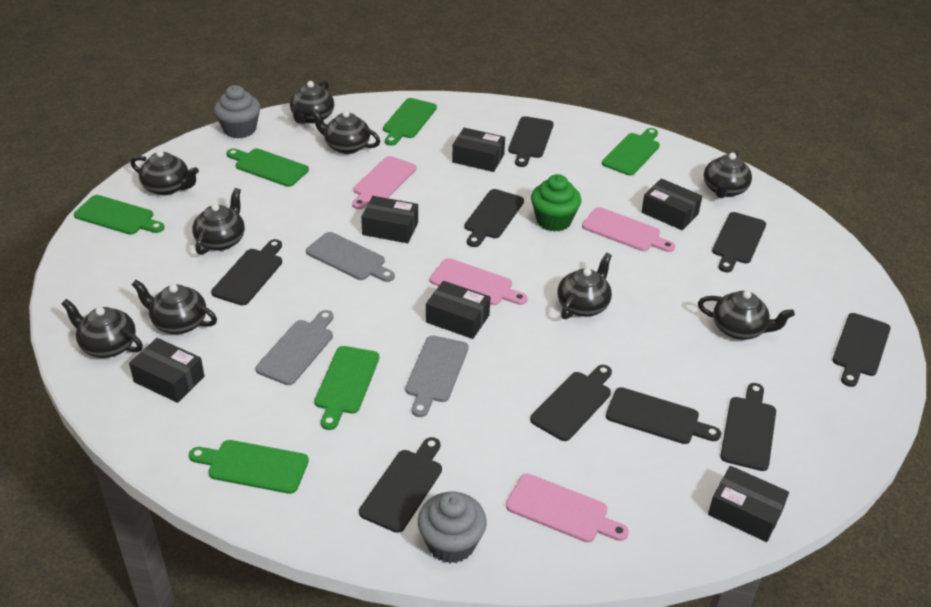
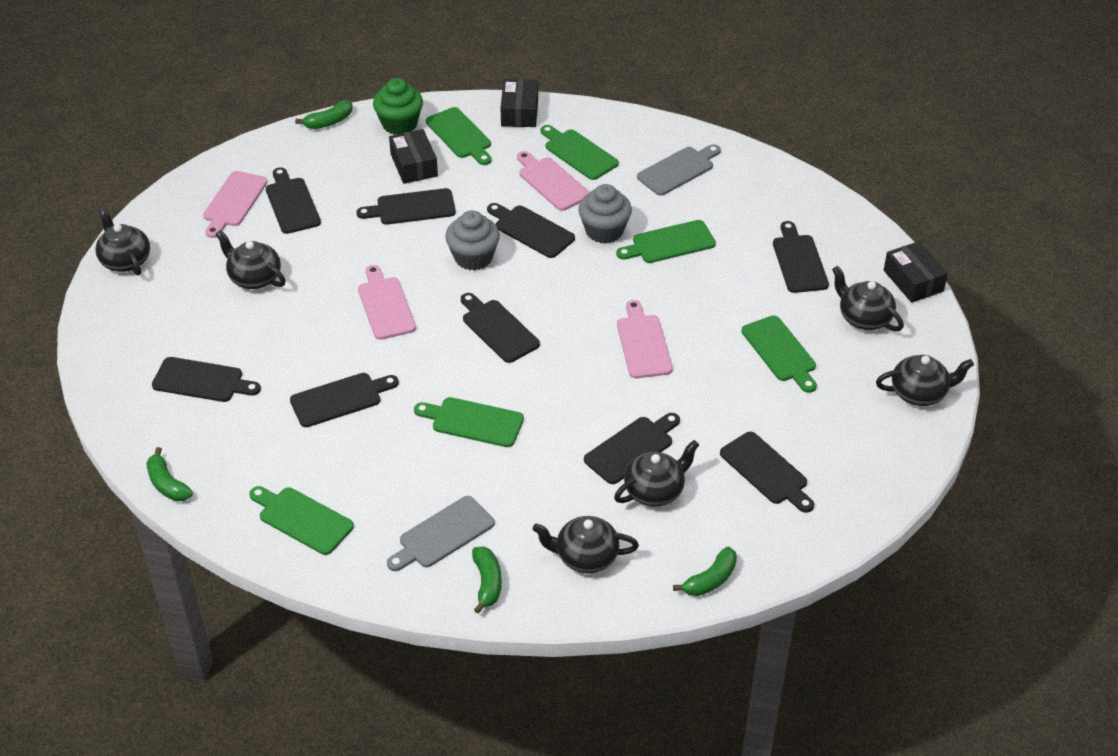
black box: [129,338,205,403] [361,196,418,243] [426,281,490,339] [452,128,505,172] [641,179,702,230] [708,466,789,542] = 6 -> [389,129,438,184] [500,79,538,127] [884,241,948,303] = 3
black teapot: [61,299,143,358] [130,150,199,195] [132,280,217,334] [192,188,245,255] [290,80,334,124] [310,109,380,154] [557,253,612,319] [698,290,795,340] [704,150,752,198] = 9 -> [95,207,150,275] [216,230,286,289] [532,516,639,573] [614,440,699,507] [832,266,904,331] [876,355,974,406] = 6
green banana: none = 0 -> [146,447,193,501] [295,100,353,129] [472,546,502,614] [673,547,737,596] = 4
grey cutting board: [256,310,333,385] [306,232,395,282] [405,335,468,417] = 3 -> [387,496,495,571] [637,144,721,196] = 2

